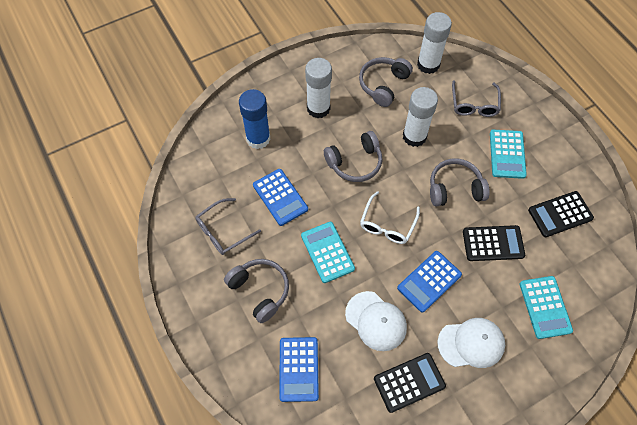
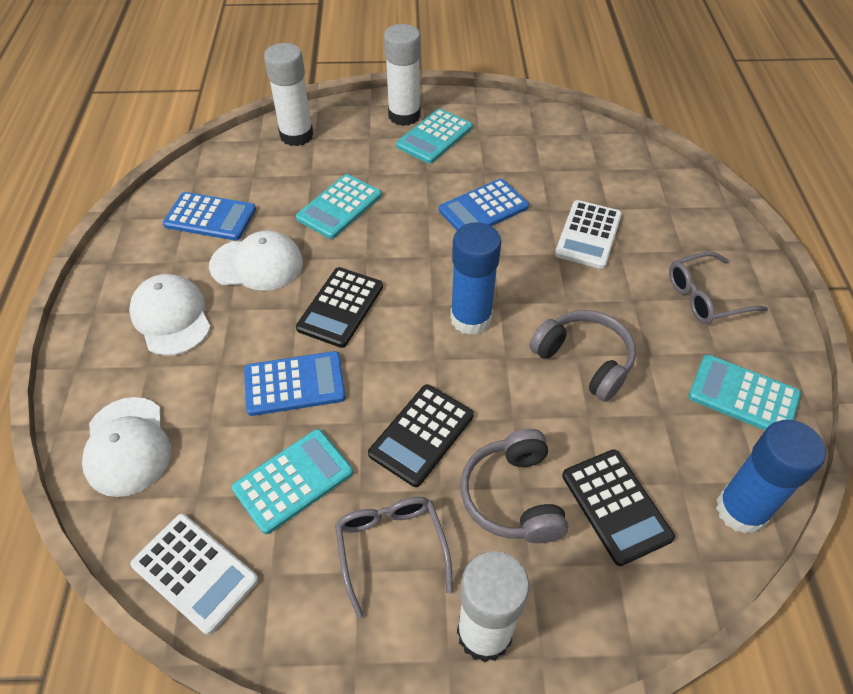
blue glue stick: [239,89,271,149] = 1 -> [450,222,501,335] [716,420,826,534] = 2
grey headphones: [224,259,289,323] [324,131,383,182] [359,57,413,107] [430,159,490,206] = 4 -> [460,429,568,543] [529,310,636,402] = 2
turquoise calculator: [301,222,355,283] [490,129,527,179] [520,276,573,339] = 3 -> [232,429,353,534] [296,174,382,239] [396,109,472,164] [688,355,801,430] = 4
white calculator: none = 0 -> [130,514,258,635] [555,200,622,269] = 2
white cap: [345,291,407,351] [437,318,505,368] = 2 -> [82,397,171,497] [129,274,211,356] [209,230,303,291] = 3
white glasses: [360,191,420,244] = 1 -> none = 0

